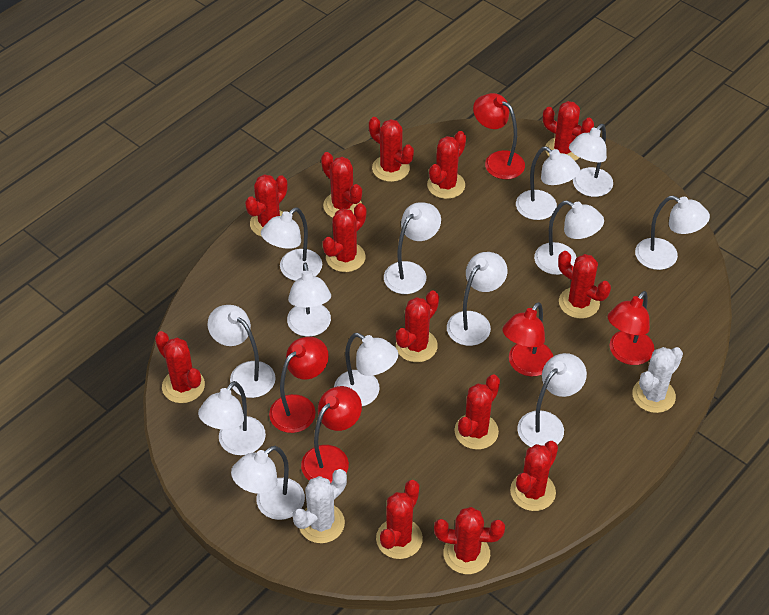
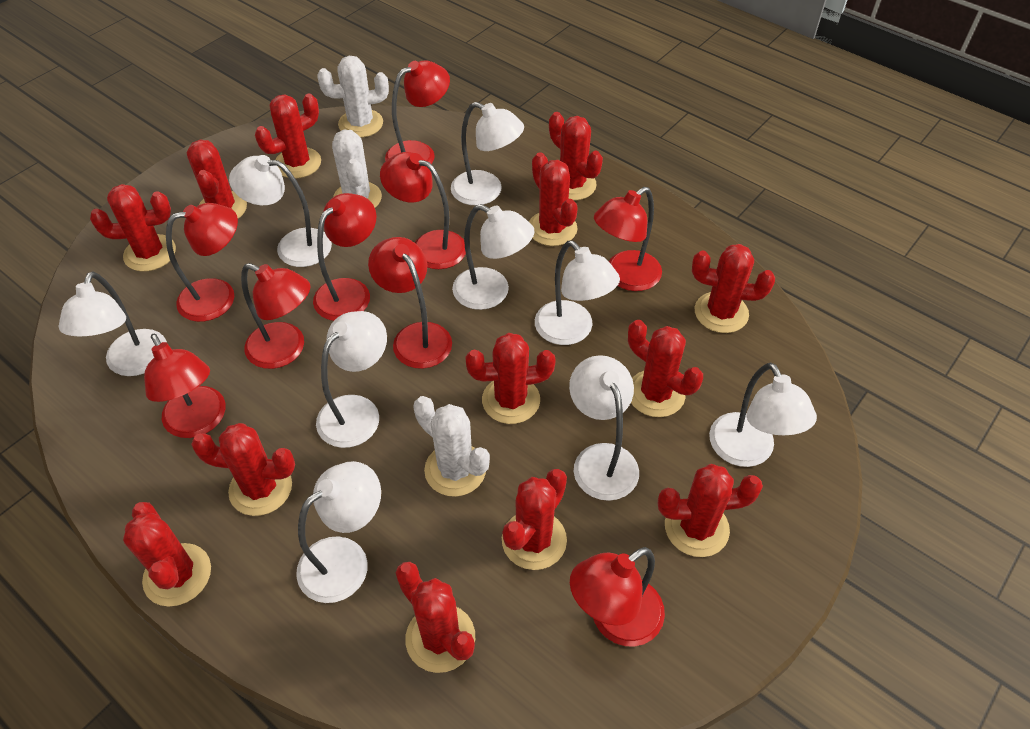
red lamp: [269,337,329,433] [301,386,362,483] [473,93,525,179] [502,302,553,376] [607,291,654,365] = 5 -> [144,334,225,438] [166,203,238,322] [241,263,311,369] [313,193,376,321] [368,237,452,369] [380,152,466,269] [385,60,450,164] [570,547,665,647] [594,187,662,291] = 9
white cactus: [292,469,347,543] [632,347,683,413] = 2 -> [317,56,389,138] [332,130,382,208] [413,396,490,497] = 3
white lamp: [198,381,266,455] [208,305,276,398] [231,446,305,520] [261,207,322,281] [287,263,331,337] [334,333,398,406] [384,202,441,294] [447,252,508,346] [516,147,580,220] [517,353,587,447] [534,200,604,275] [569,124,613,197] [635,196,710,270] = 13 -> [58,271,167,376] [229,155,332,267] [296,461,381,603] [316,311,387,448] [451,102,524,205] [452,204,535,310] [535,241,620,345] [569,355,639,501] [709,363,817,467] = 9

